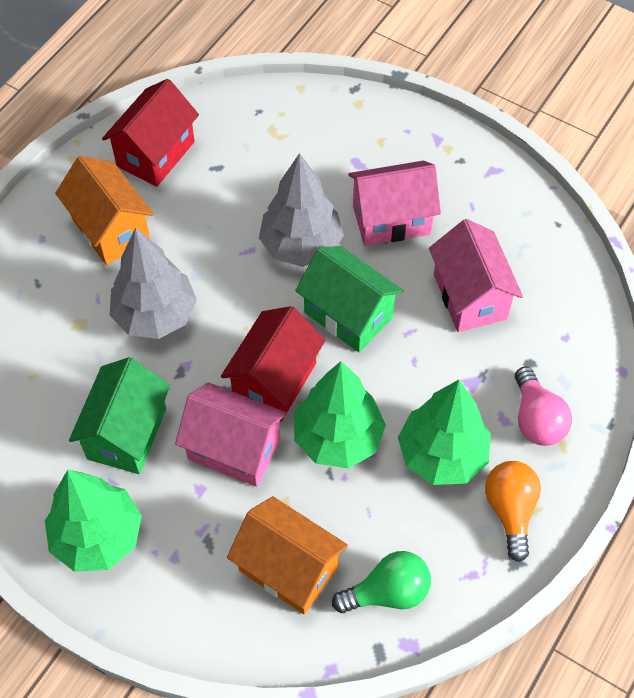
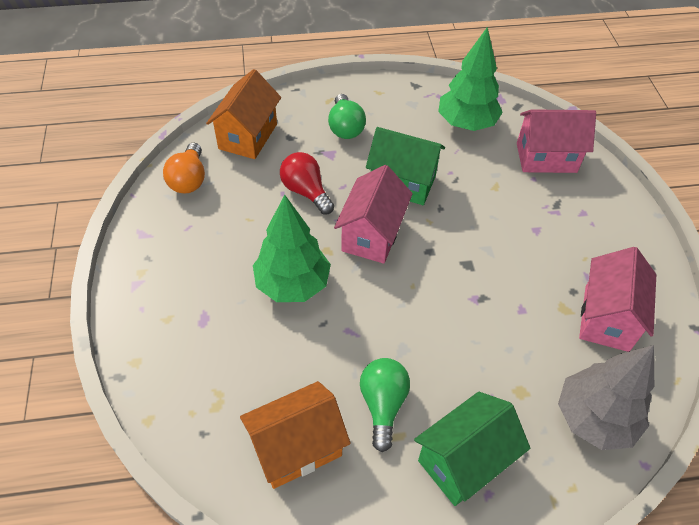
green light bulb: [332,551,431,613] = 1 -> [328,94,366,139] [360,358,410,452] = 2
green tree: [45,470,142,572] [294,361,386,468] [398,380,491,485] = 3 -> [253,195,331,302] [438,27,503,131] = 2
grey tree: [110,228,197,339] [259,153,344,267] = 2 -> [558,345,654,450] = 1
pink light bulb: [515,366,572,446] = 1 -> none = 0
red house: [102,79,199,187] [221,306,325,421] = 2 -> none = 0
red light bulb: none = 0 -> [280,152,334,214] = 1

